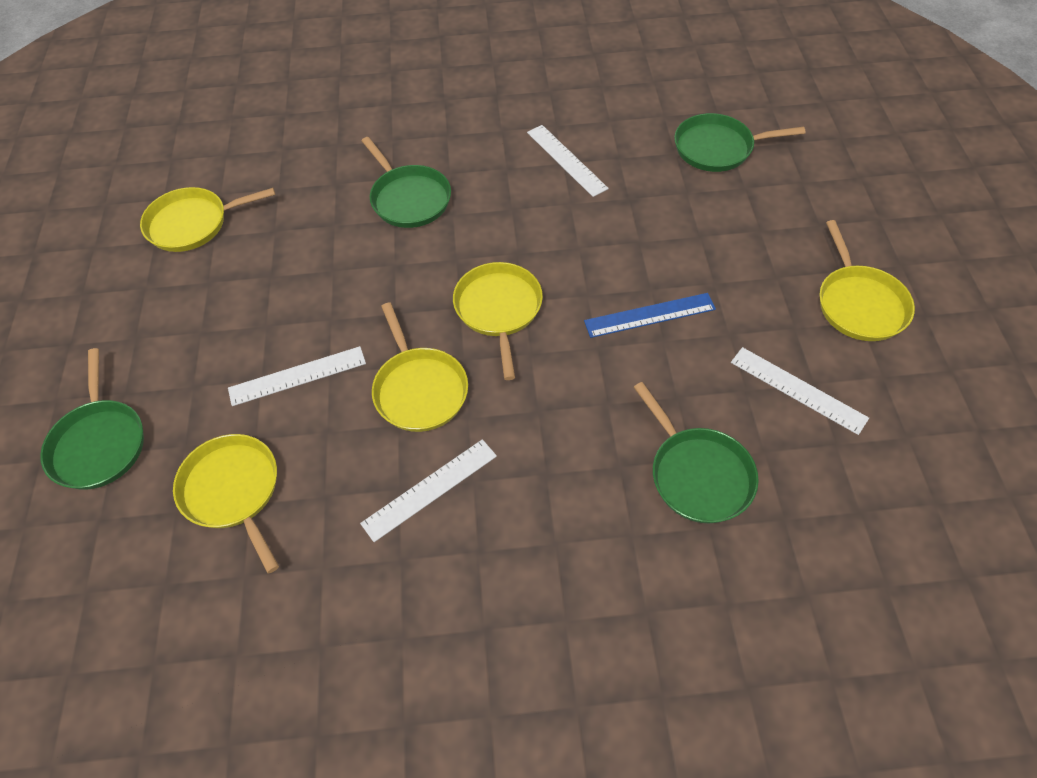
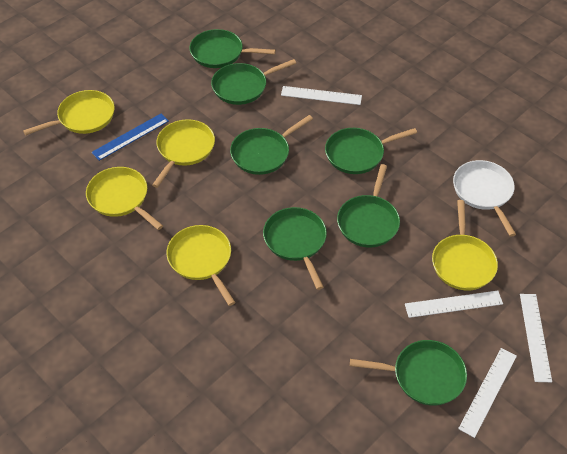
green pan: [40,348,144,490] [361,137,451,228] [634,382,759,523] [674,113,806,172] = 4 -> [190,29,276,68] [211,59,296,105] [230,115,313,175] [263,207,327,290] [325,128,417,174] [337,164,400,247] [350,340,467,406] = 7
white pan: none = 0 -> [453,160,516,237] = 1

